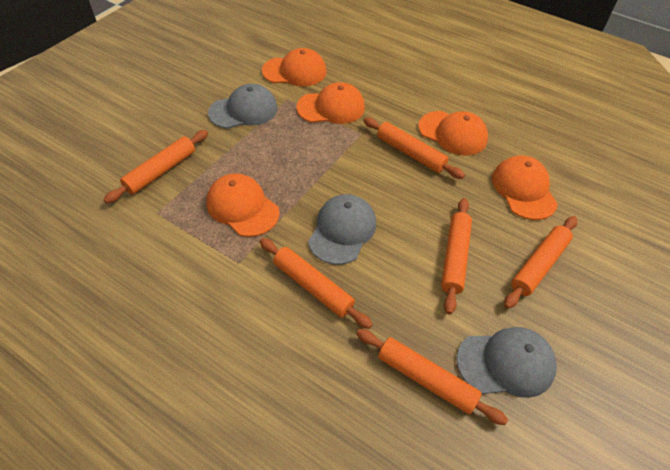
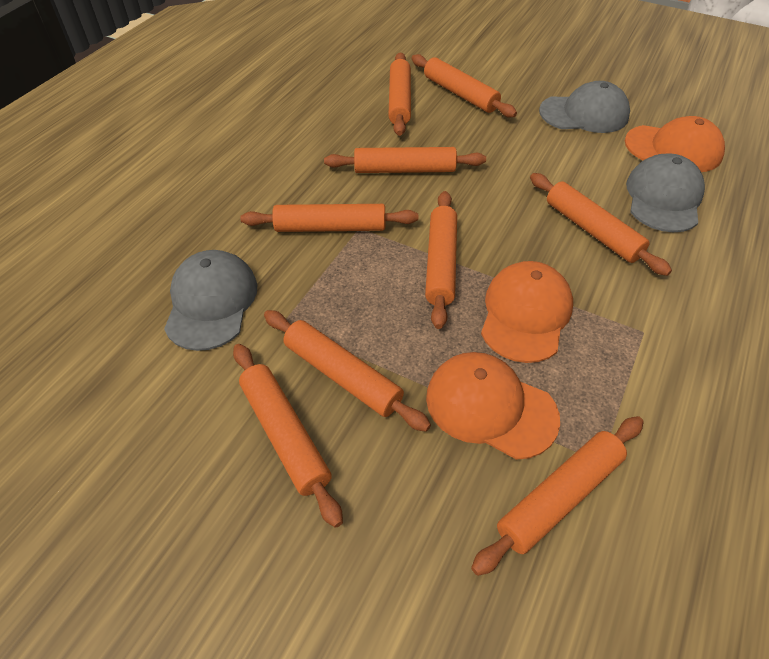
orange cap: [206,173,280,237] [262,48,327,86] [296,82,365,124] [418,111,488,156] [492,156,558,220] = 5 -> [426,352,560,460] [481,261,573,363] [625,116,725,172] = 3
orange rolling pin: [104,130,208,203] [260,238,373,329] [356,329,508,425] [363,117,465,179] [441,198,472,314] [504,216,577,309] = 6 -> [233,344,343,528] [240,204,418,232] [264,310,431,432] [324,147,486,173] [388,52,411,136] [411,54,517,118] [425,191,457,329] [471,416,644,576] [530,173,672,276] = 9

